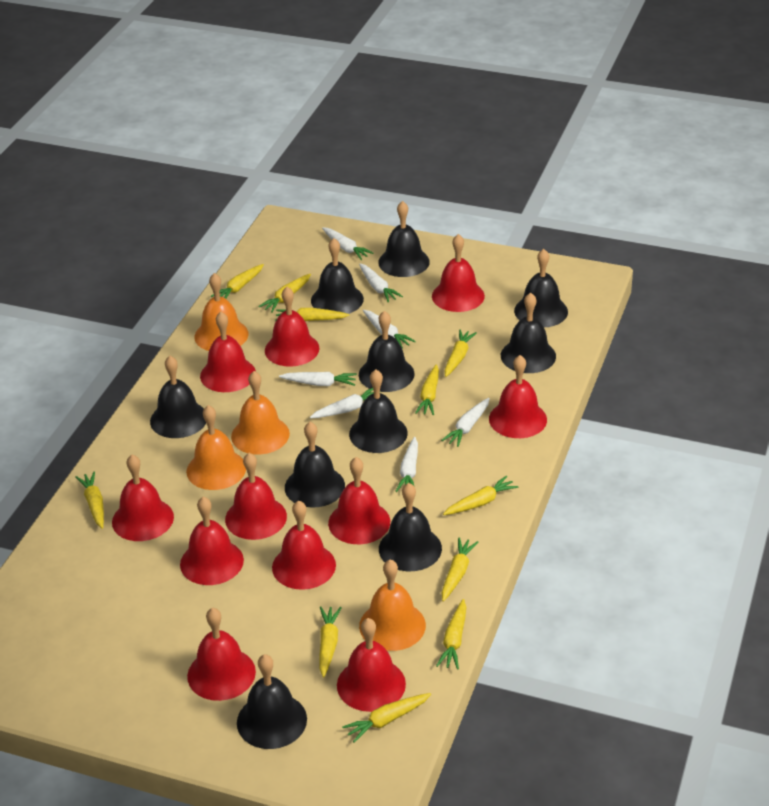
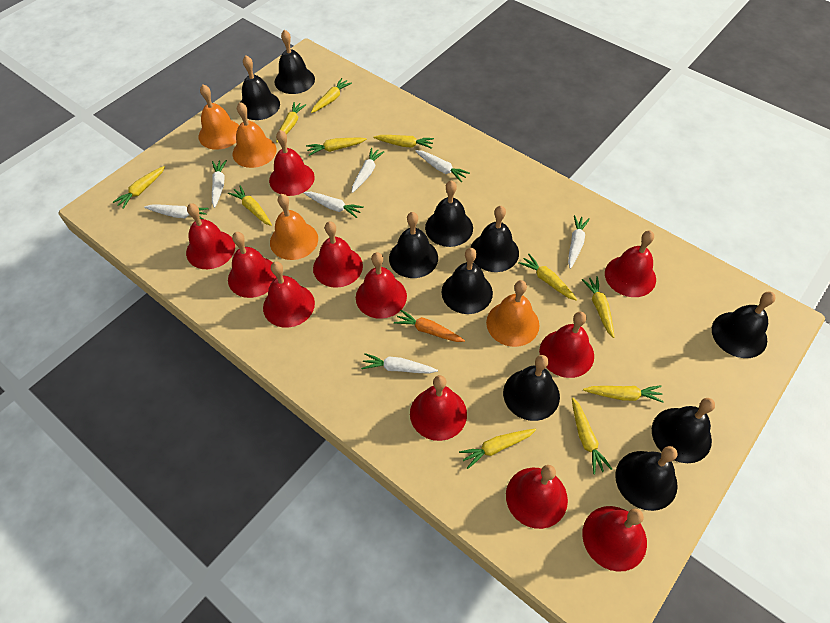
orange carrot: none = 0 -> [394,310,465,342] = 1

